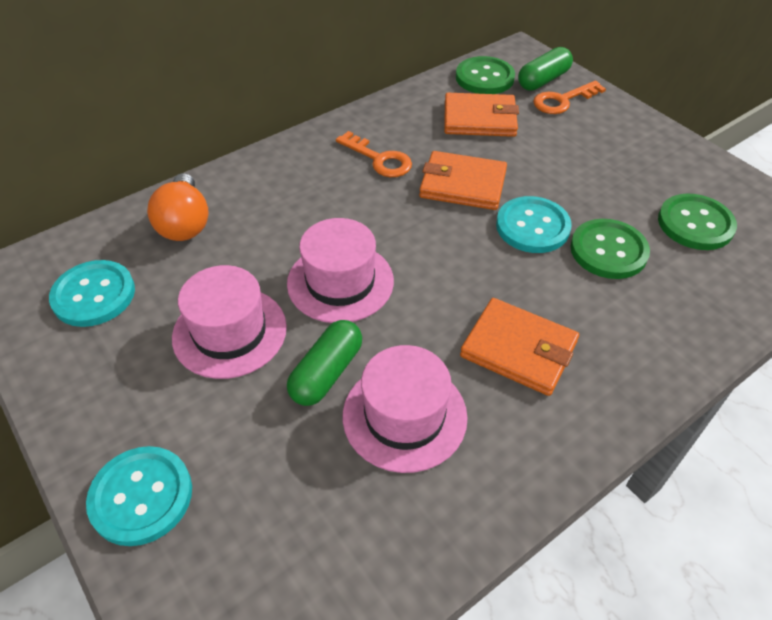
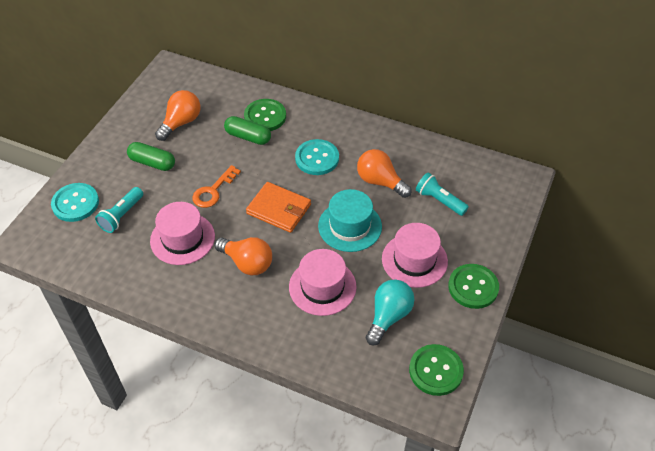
orange key: [336,131,412,177] [533,81,606,114] = 2 -> [192,165,241,208] = 1
orange light bulb: [147,173,209,241] = 1 -> [155,90,200,141] [215,237,272,275] [357,149,412,198] = 3
orange wallet: [419,151,507,210] [444,93,519,137] [460,298,579,396] = 3 -> [246,182,311,233] = 1
turquoise button: [49,260,135,327] [86,446,192,546] [496,196,572,253] = 3 -> [51,183,99,222] [295,139,339,175] = 2
turquoise flashlight: none = 0 -> [95,187,143,233] [416,172,469,216] = 2
turquoise hat: none = 0 -> [318,189,382,252] = 1
turquoise light bulb: none = 0 -> [366,279,415,346] = 1

